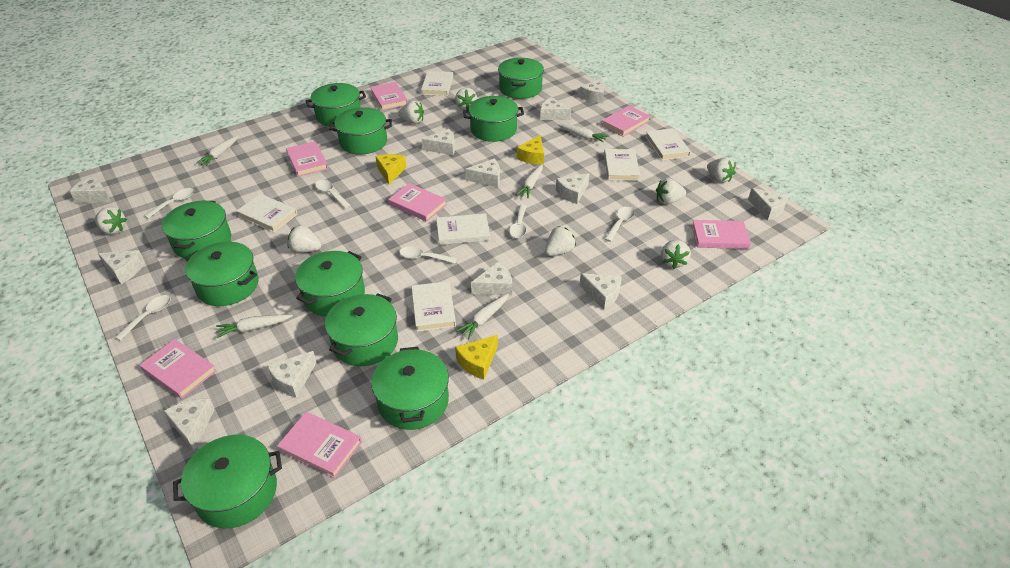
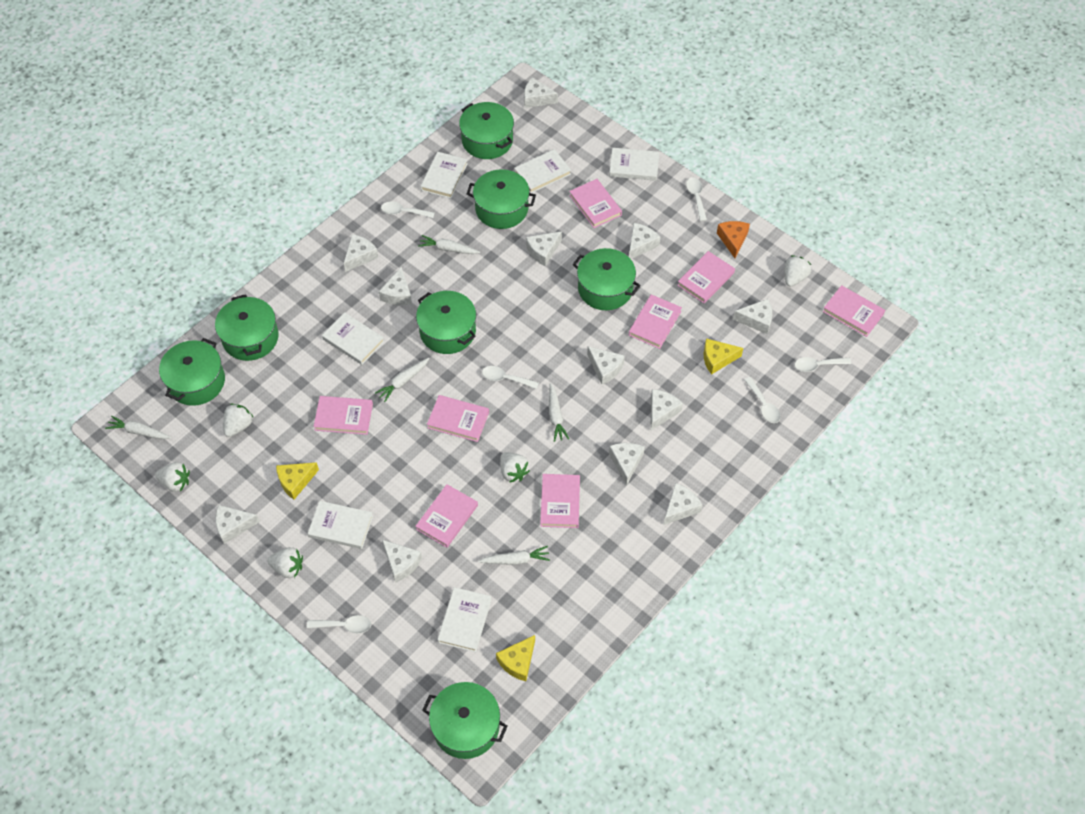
green pot: [162,200,231,259] [173,435,282,529] [185,242,259,306] [295,251,365,317] [306,83,366,127] [325,293,398,366] [329,107,392,155] [371,347,449,430] [463,96,524,142] [498,58,544,99] = 10 -> [159,338,225,406] [215,294,279,361] [416,291,476,354] [422,682,508,759] [459,102,514,159] [467,169,536,229] [572,248,641,310] = 7
orange cheese: none = 0 -> [717,221,750,258] = 1
pink book: [140,339,216,399] [277,412,362,478] [286,141,328,177] [370,82,408,110] [388,183,447,222] [601,106,651,137] [692,220,751,249] = 7 -> [313,396,373,435] [415,484,478,548] [427,395,489,442] [540,474,580,528] [569,179,622,228] [629,294,682,349] [677,251,735,303] [823,285,885,337] = 8
white strawberry: [95,207,127,234] [288,225,321,253] [398,101,424,124] [455,88,477,110] [545,226,576,256] [656,178,686,205] [661,240,691,269] [707,157,736,183] = 8 -> [155,462,190,492] [223,403,254,437] [267,547,303,578] [500,452,530,483] [785,255,811,287] = 5

